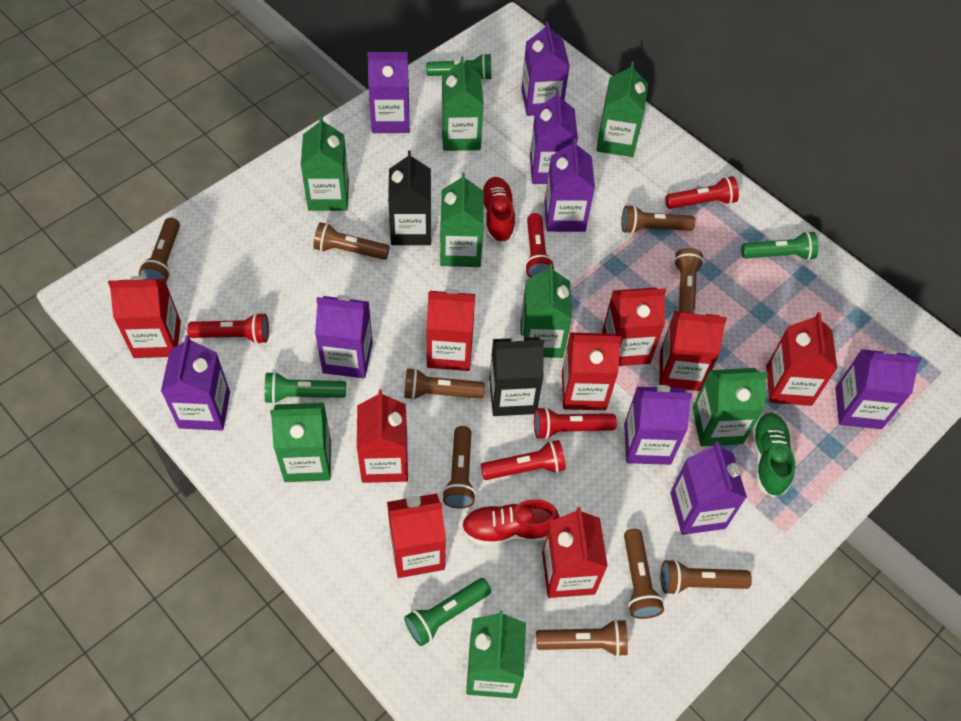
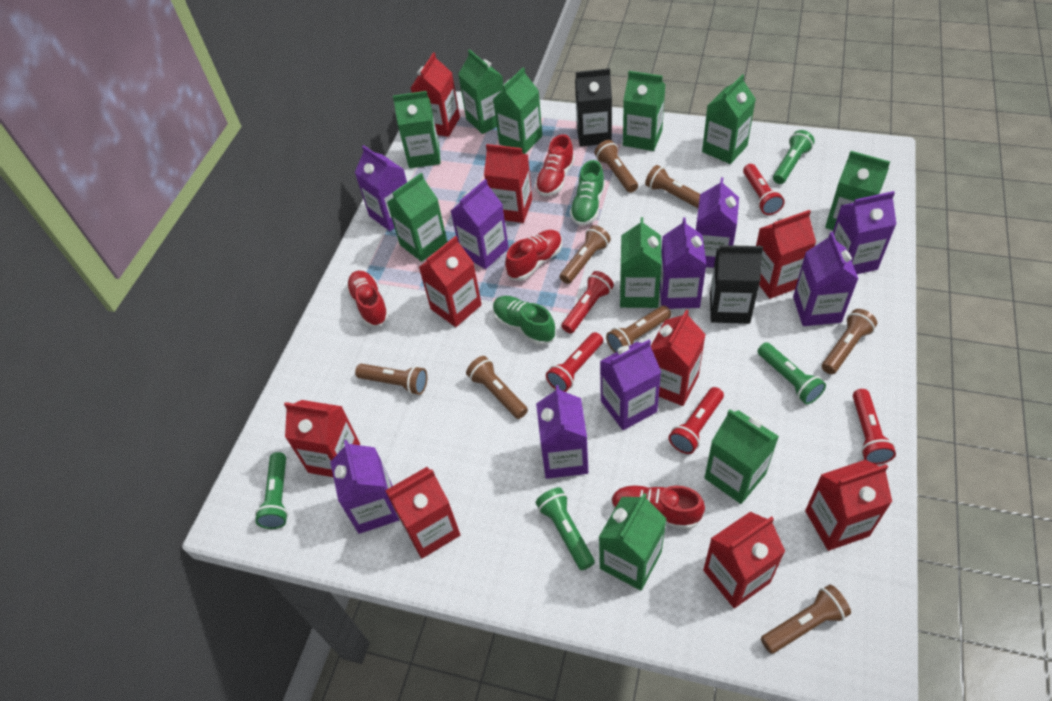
brown flashlight: [139,218,180,282] [313,222,390,260] [404,368,485,400] [442,426,476,509] [536,619,628,657] [621,205,695,234] [624,529,664,619] [661,559,752,595] [674,248,704,313] = 9 -> [355,364,427,395] [466,356,528,419] [560,225,611,284] [594,140,638,193] [606,306,671,353] [645,165,700,208] [761,585,851,654] [822,309,877,374] = 8
green carton: [270,403,331,482] [301,116,349,211] [440,172,484,267] [442,56,484,151] [466,610,526,699] [520,264,572,358] [596,62,648,157] [692,368,768,447] = 8 -> [387,173,447,262] [393,91,441,168] [458,49,503,134] [493,68,542,154] [599,493,666,590] [620,217,662,308] [623,71,665,151] [702,74,756,164] [704,409,779,504] [825,151,890,230] = 10
green shoe: [752,413,795,498] = 1 -> [493,296,556,345] [570,160,605,226] = 2
red shoe: [461,499,559,546] [481,177,515,244] = 2 -> [346,271,389,327] [505,230,562,281] [535,134,575,196] [611,485,705,530] = 4

